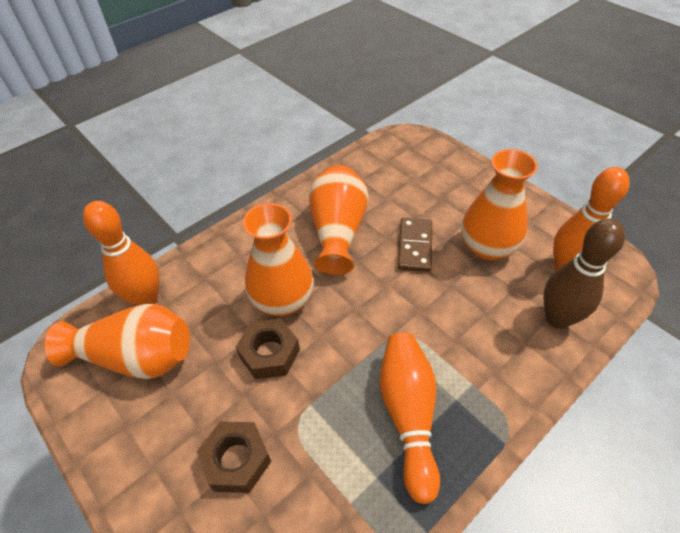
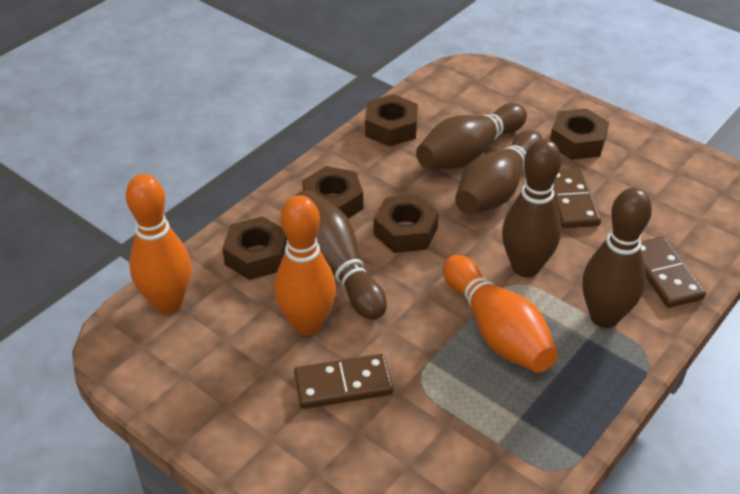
brown bowling pin: [543,219,625,329] = 1 -> [295,190,387,320] [416,103,527,169] [455,130,543,214] [502,139,562,277] [582,188,652,328] = 5
brown domino: [398,218,432,272] = 1 -> [294,354,393,409] [553,168,601,228] [641,236,706,308] = 3
brown nut: [197,421,271,493] [236,318,300,379] = 2 -> [222,216,287,280] [302,166,363,219] [365,94,418,147] [374,194,439,253] [550,108,609,160] = 5
orange vase: [45,304,190,379] [243,203,314,316] [309,165,368,275] [461,149,538,260] = 4 -> none = 0

